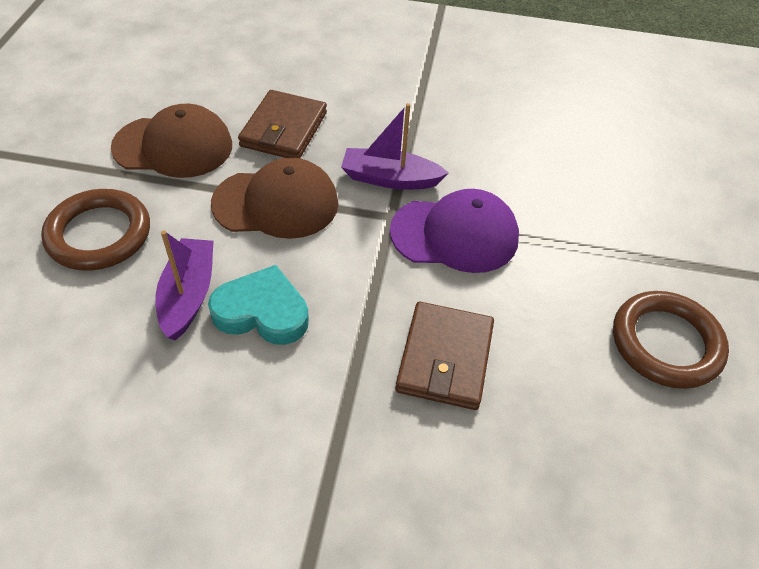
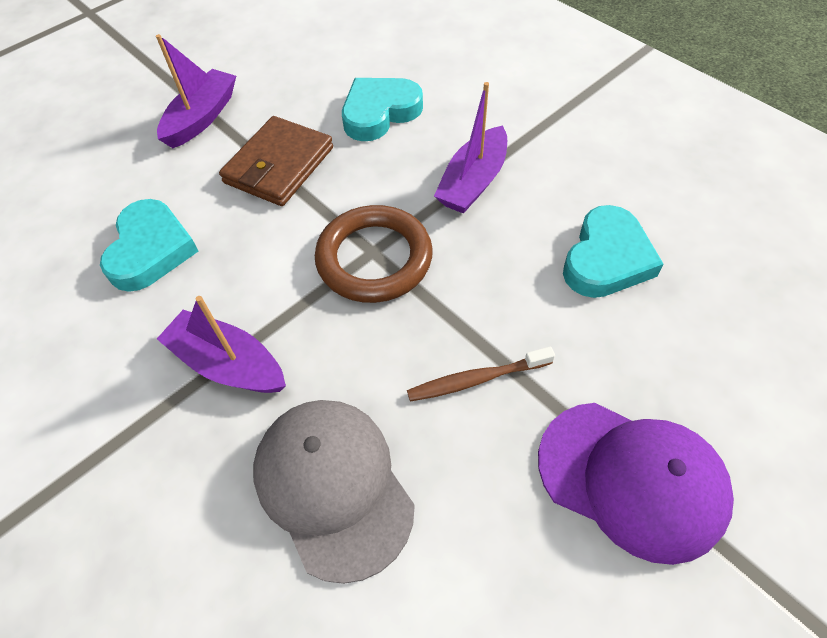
brown cap: [111,104,232,178] [211,157,339,239] = 2 -> none = 0
brown ring: [41,189,150,271] [613,291,729,389] = 2 -> [315,205,433,303] = 1
brown toothbrush: none = 0 -> [407,347,555,401] = 1
brown wallet: [238,90,327,158] [396,302,494,410] = 2 -> [219,116,333,206] = 1
grey cap: none = 0 -> [253,400,415,584] = 1
purple boat: [156,230,214,340] [341,103,448,190] = 2 -> [156,34,236,148] [157,296,286,393] [434,82,507,214] = 3
turquoise heart: [208,265,309,345] = 1 -> [100,199,199,292] [342,78,423,141] [563,205,663,298] = 3

